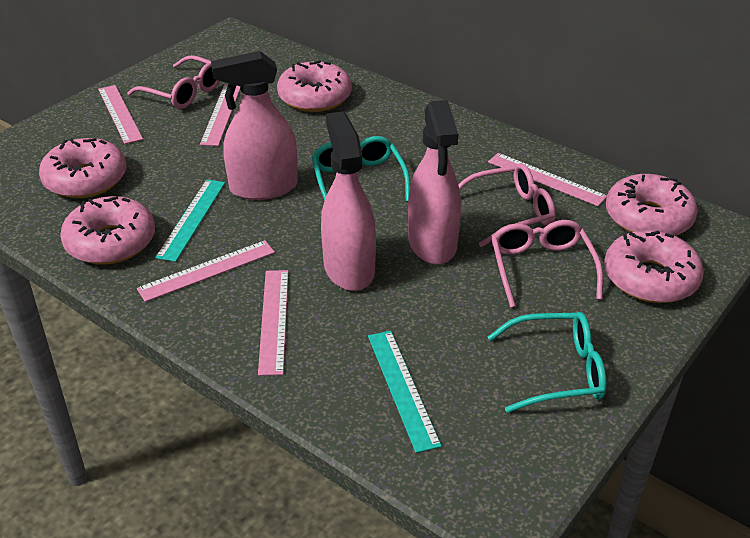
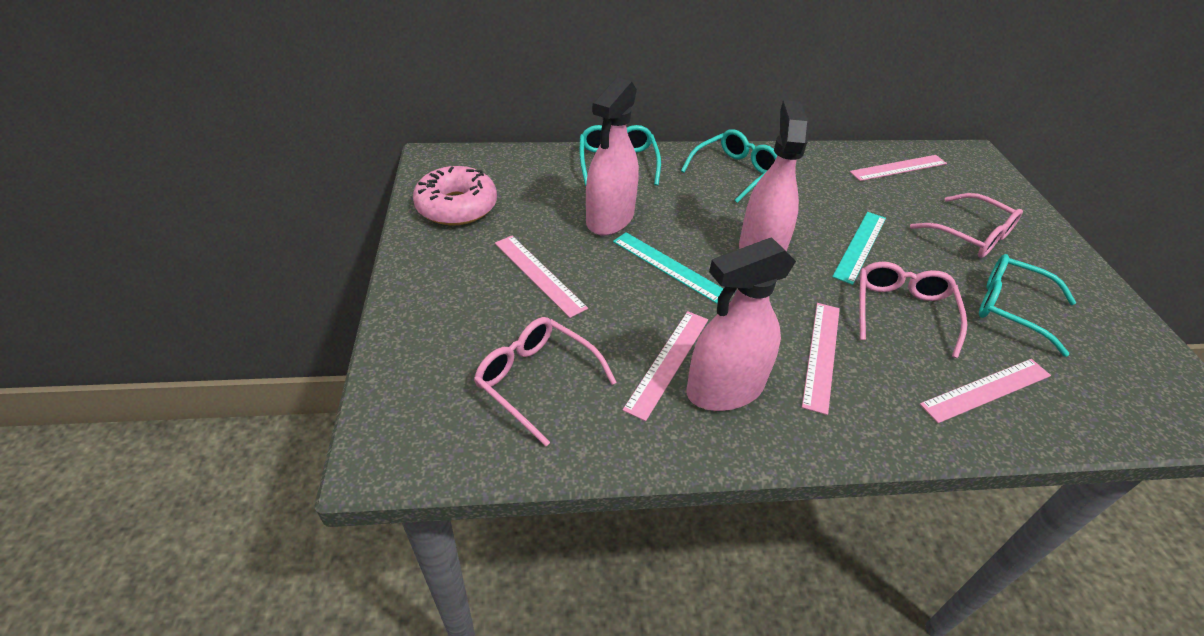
pink donut: [39,138,127,198] [60,196,155,265] [277,61,352,112] [604,230,704,303] [606,174,698,236] = 5 -> [413,166,497,226] = 1
turquoise glasses: [312,136,410,202] [488,312,606,413] = 2 -> [580,125,661,186] [681,129,777,203] [979,254,1076,357] = 3

